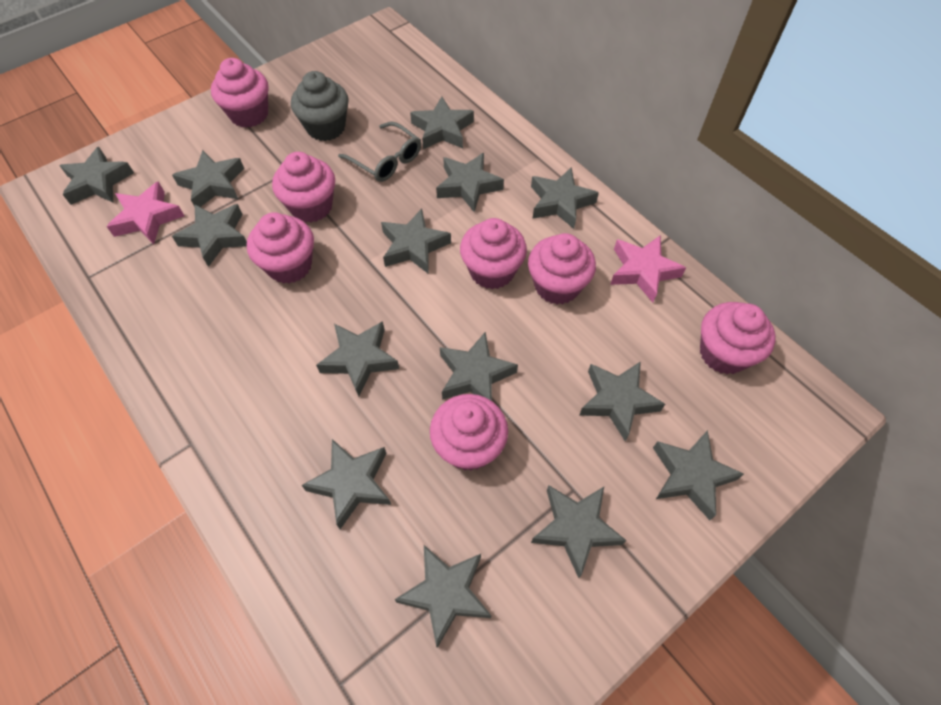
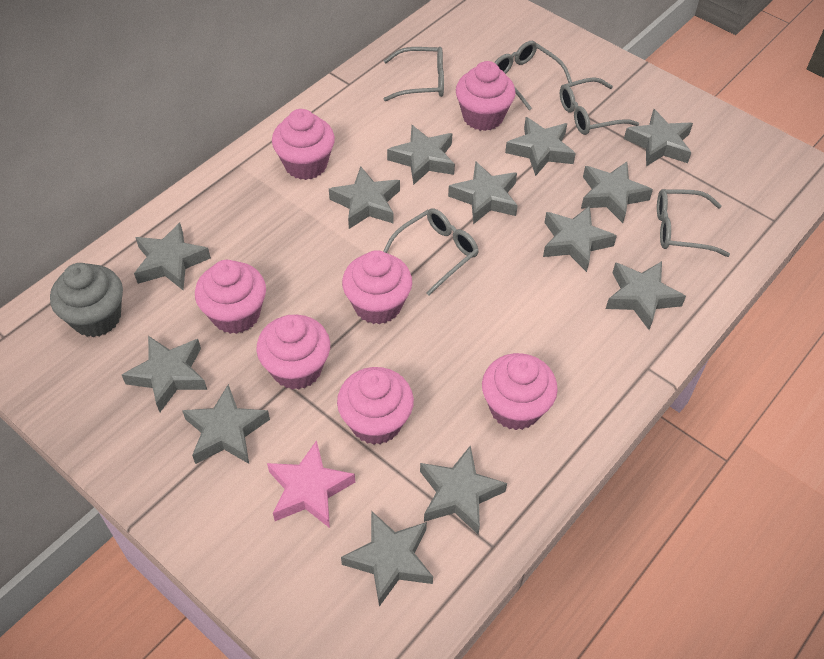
grey glasses: [338,122,421,182] = 1 -> [383,47,444,101] [383,208,479,295] [494,41,572,110] [560,77,639,135] [657,189,730,257] = 5
grey star: [59,147,134,205] [172,150,244,207] [172,204,247,267] [302,439,391,529] [316,321,399,396] [381,209,451,274] [394,545,491,648] [410,97,474,149] [436,153,504,212] [440,332,518,401] [531,167,599,229] [531,485,627,578] [580,361,665,441] [653,430,744,520] = 14 -> [122,336,207,412] [134,223,211,290] [182,384,270,464] [329,166,400,229] [341,511,433,607] [387,125,455,185] [420,446,507,534] [448,161,518,224] [505,117,576,176] [543,206,617,272] [581,162,653,223] [606,261,686,330] [624,109,693,166] = 13
pink star: [107,181,184,244] [610,235,686,302] = 2 -> [267,440,355,528] = 1

